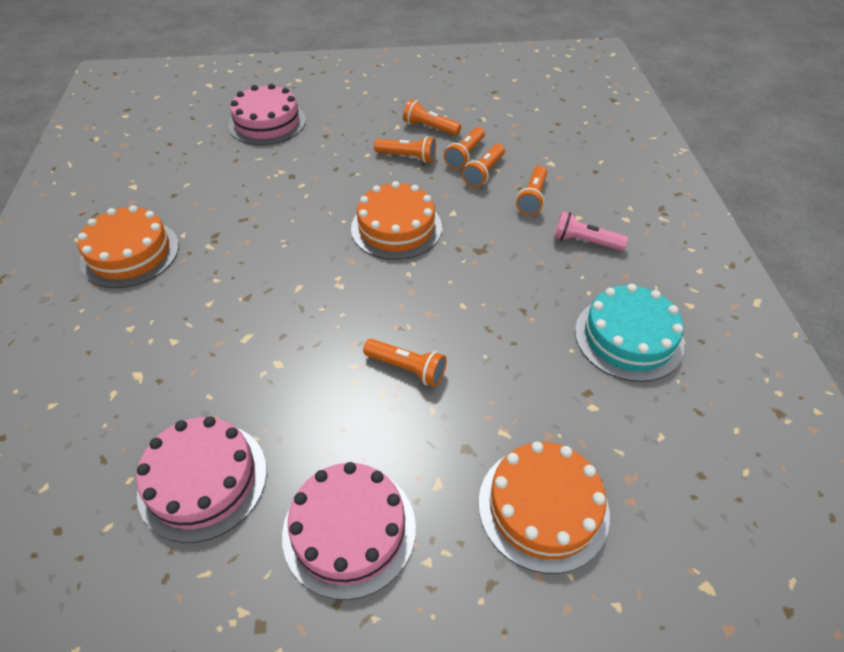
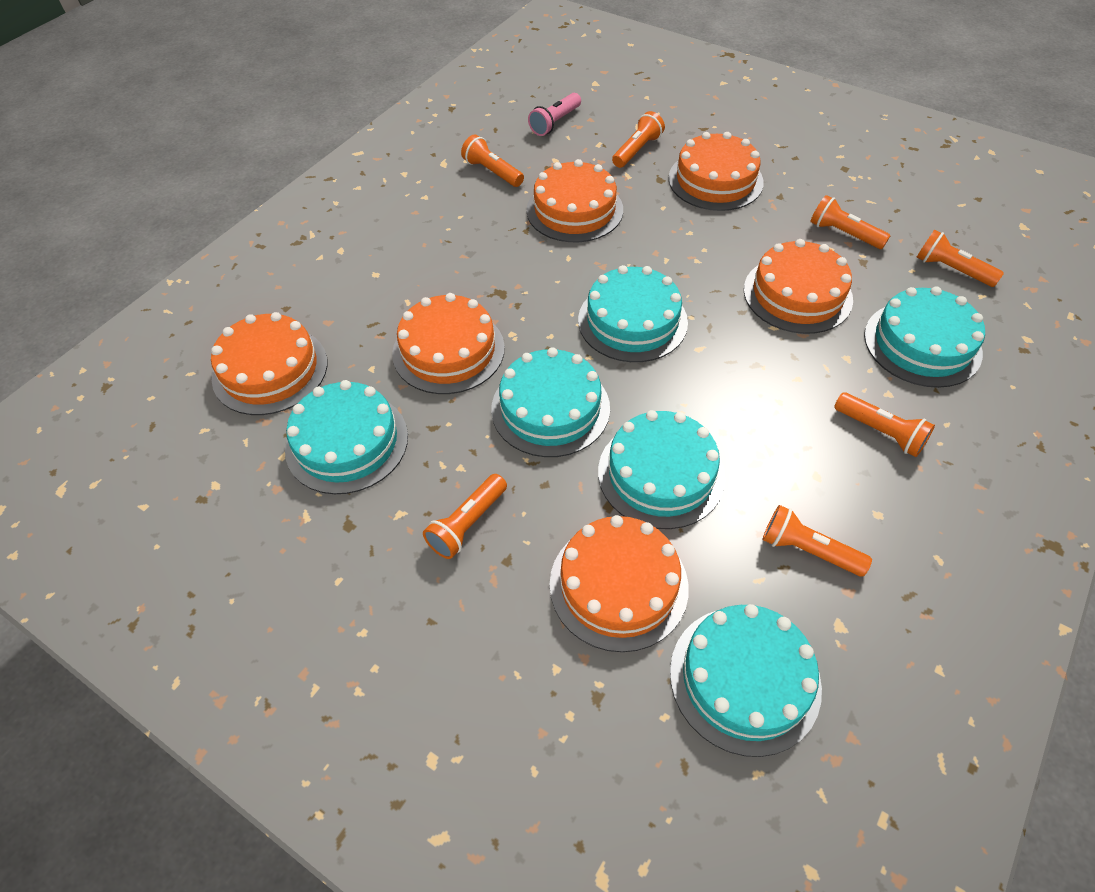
orange cake: [78,205,179,288] [351,181,442,260] [478,441,610,574] = 3 -> [211,312,327,415] [392,293,505,394] [526,159,623,242] [549,515,689,652] [668,132,764,211] [744,239,853,334] = 6
orange flashlight: [363,339,447,387] [374,136,436,163] [403,99,461,136] [444,127,485,169] [462,144,505,188] [516,166,547,215] = 6 -> [423,474,507,559] [461,134,524,187] [612,111,665,168] [763,505,872,577] [810,195,891,249] [834,392,935,457] [917,230,1004,287] = 7
pink cake: [136,416,267,543] [228,84,306,145] [282,462,416,600] = 3 -> none = 0
turquoise cake: [575,284,684,382] = 1 -> [285,380,408,494] [491,347,610,457] [578,265,688,362] [598,410,725,529] [670,604,822,757] [864,286,985,388] = 6

